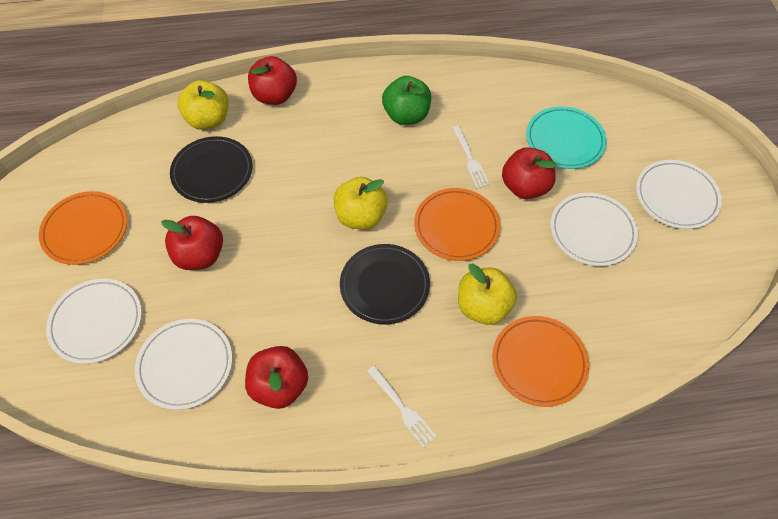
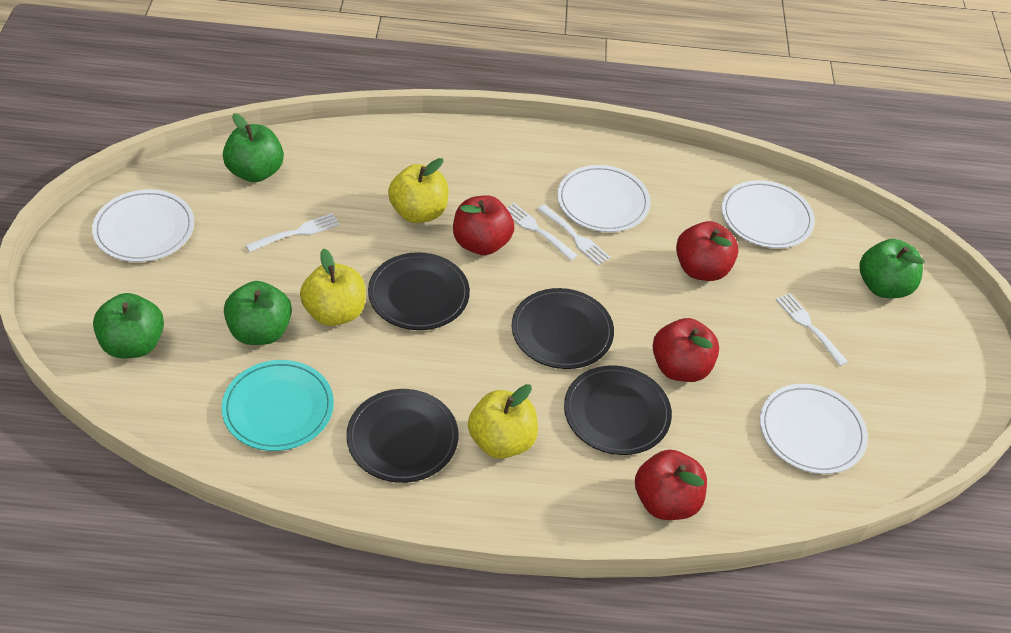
black plate: [170,136,253,203] [340,244,430,324] = 2 -> [346,389,459,483] [368,252,470,330] [512,288,614,369] [564,365,672,455] = 4
green apple: [382,76,431,125] = 1 -> [93,293,164,358] [223,113,284,182] [224,281,292,345] [859,239,925,298] = 4
orange plate: [39,191,127,265] [414,188,500,261] [492,316,589,407] = 3 -> none = 0
white fork: [367,366,437,448] [452,126,490,189] = 2 -> [246,213,339,252] [507,203,578,260] [538,204,610,265] [776,293,848,366] = 4

